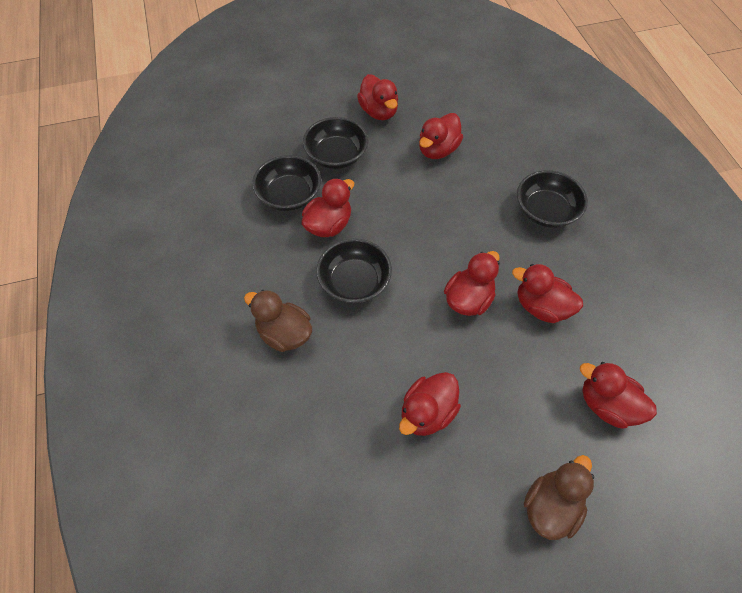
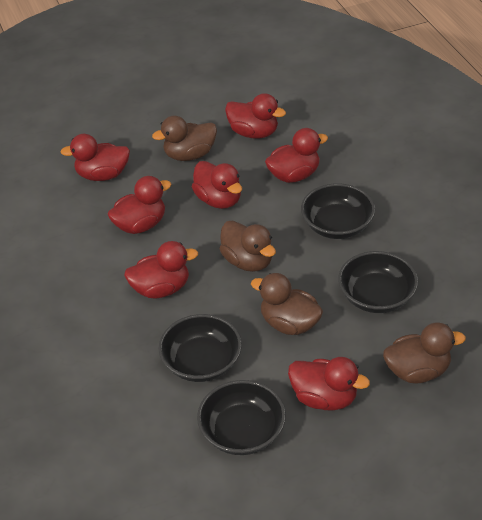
brown duck: [244,290,312,352] [524,455,594,540] = 2 -> [152,116,217,161] [219,220,276,272] [251,273,323,335] [383,322,466,384] = 4

